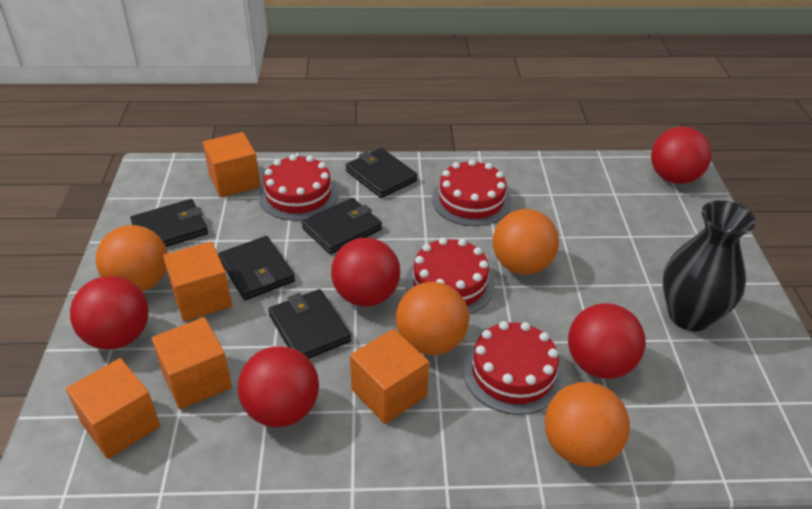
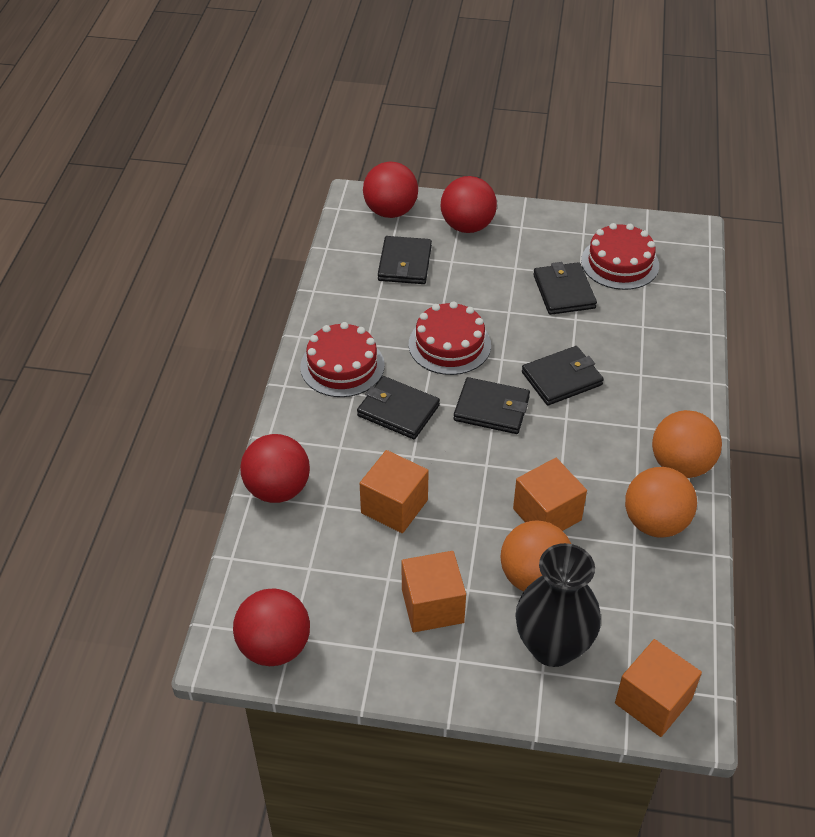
orange ball: [96,225,168,292] [396,282,469,355] [493,209,559,275] [545,382,630,467] = 4 -> [500,521,571,591] [625,467,697,538] [652,410,722,478] = 3
orange cube: [66,358,160,459] [152,317,232,410] [163,241,232,322] [203,132,260,197] [350,329,429,424] = 5 -> [360,450,429,533] [402,551,466,632] [513,458,587,531] [615,639,702,737] = 4
red ball: [70,276,149,350] [238,346,319,427] [331,238,400,307] [568,303,646,379] [651,127,712,184] = 5 -> [233,588,310,666] [240,434,310,503] [363,161,418,218] [441,176,497,233] = 4
red cake: [259,154,338,221] [405,237,495,314] [432,159,511,226] [463,321,564,415] = 4 -> [300,322,385,397] [409,301,491,375] [581,223,659,290] = 3

